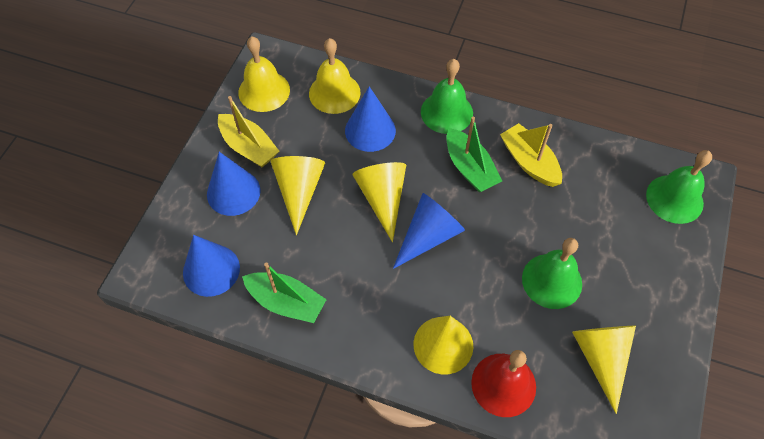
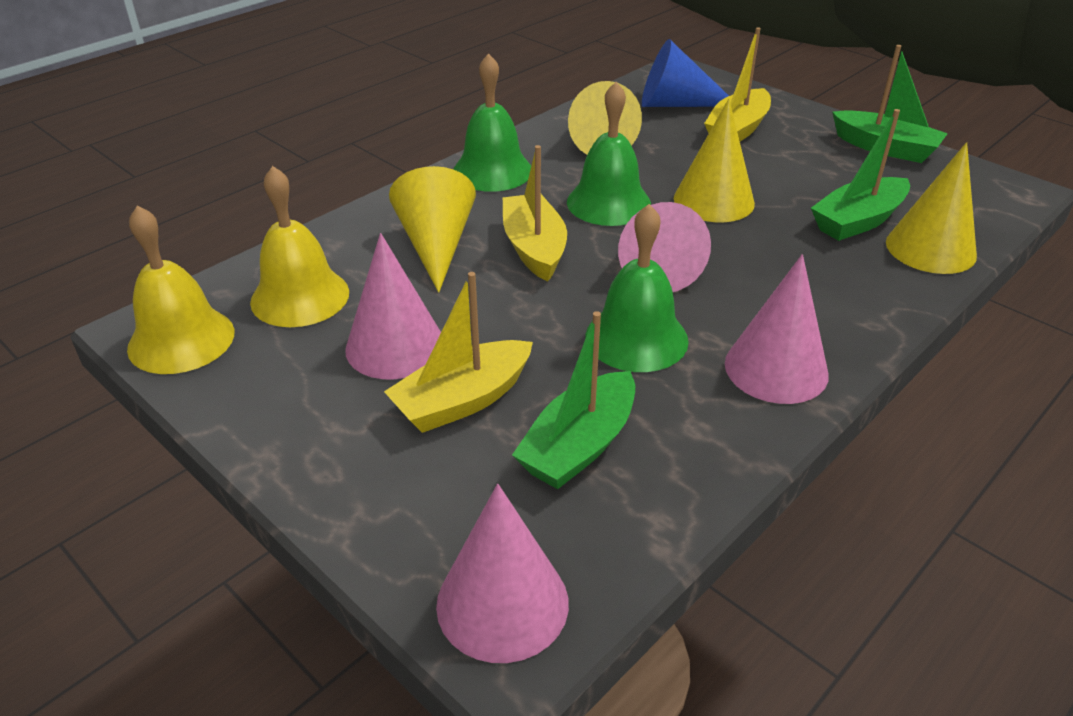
blue cone: [183,235,240,297] [207,152,261,216] [345,86,396,152] [393,193,465,269] = 4 -> [642,39,729,107] = 1
green boat: [242,262,327,323] [446,117,502,192] = 2 -> [512,311,635,489] [811,109,910,241] [832,45,948,163] = 3
pink cone: none = 0 -> [345,233,441,379] [436,484,569,663] [618,202,711,292] [725,254,829,404] = 4
red bell: [471,350,536,417] = 1 -> none = 0
yellow boat: [218,96,279,167] [500,123,562,187] = 2 -> [384,272,533,433] [503,145,567,282] [704,27,771,141] = 3

